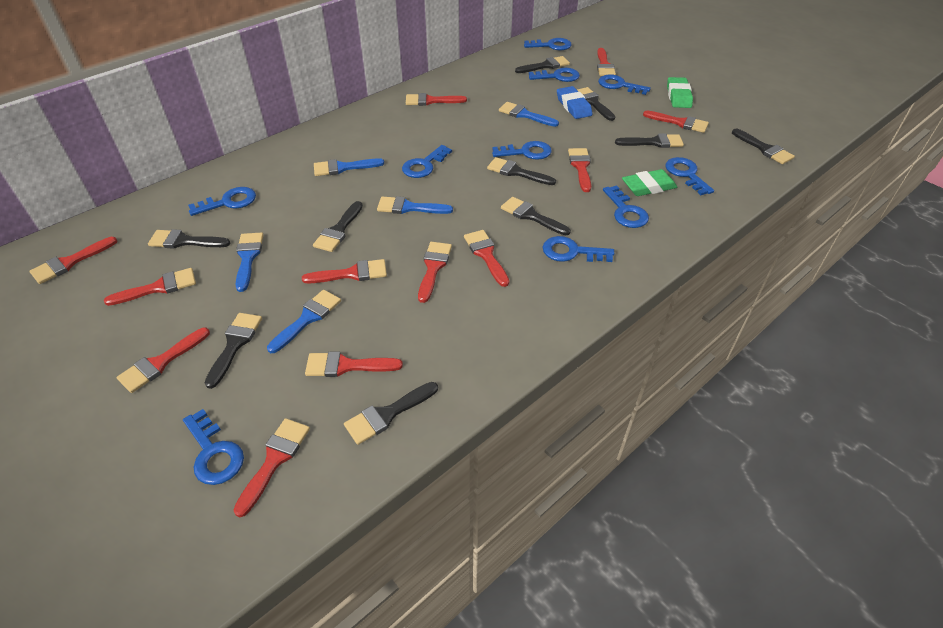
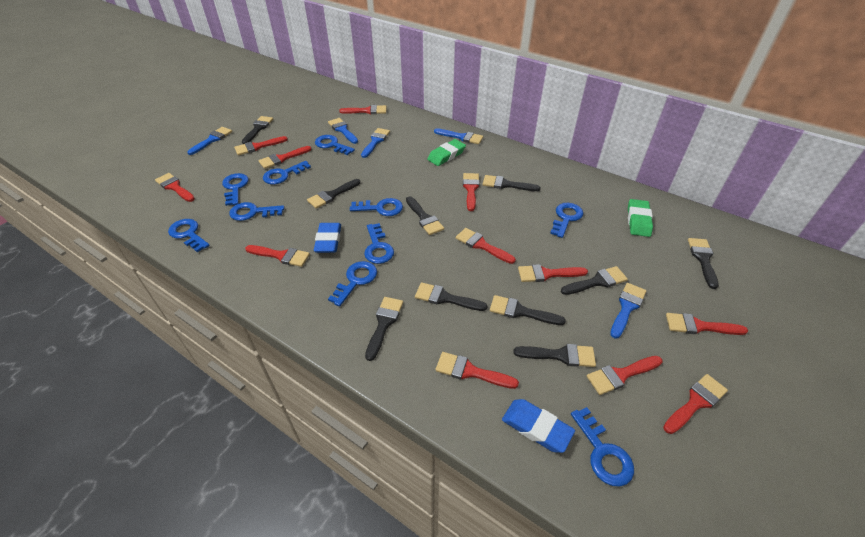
blue eraser: [557,86,592,119] = 1 -> [314,223,341,253] [502,399,575,453] = 2

